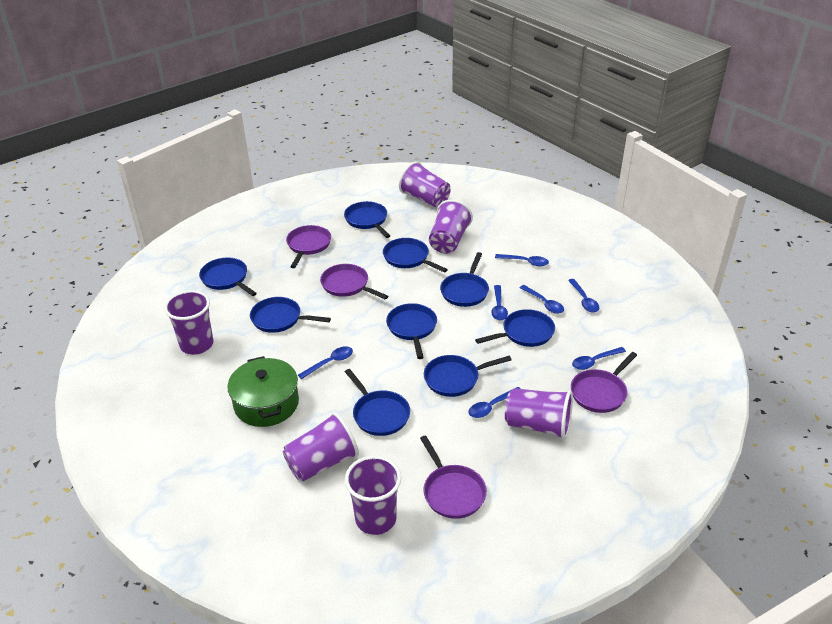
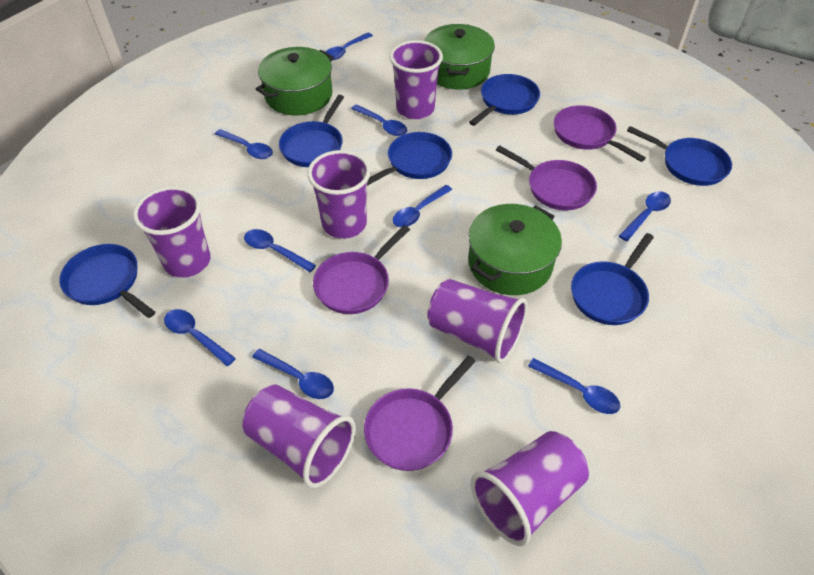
blue pan: [199,257,257,296] [250,297,331,333] [344,201,390,238] [345,369,410,436] [383,238,448,273] [386,303,437,359] [424,355,511,397] [440,252,489,307] [475,309,555,347] = 9 -> [59,244,155,318] [279,95,344,167] [367,132,452,186] [469,74,540,126] [571,233,654,325] [627,126,732,186] = 6
blue spoon: [298,346,353,379] [468,387,520,418] [491,285,508,320] [495,254,549,266] [520,285,564,314] [568,279,599,312] [572,347,626,370] = 7 -> [164,309,236,366] [215,129,273,159] [244,229,316,272] [252,349,334,399] [326,33,373,60] [351,104,407,136] [392,185,452,227] [528,358,620,414] [619,191,671,241] = 9
green pot: [227,356,299,427] = 1 -> [256,47,334,116] [425,24,495,89] [468,204,562,295] = 3

